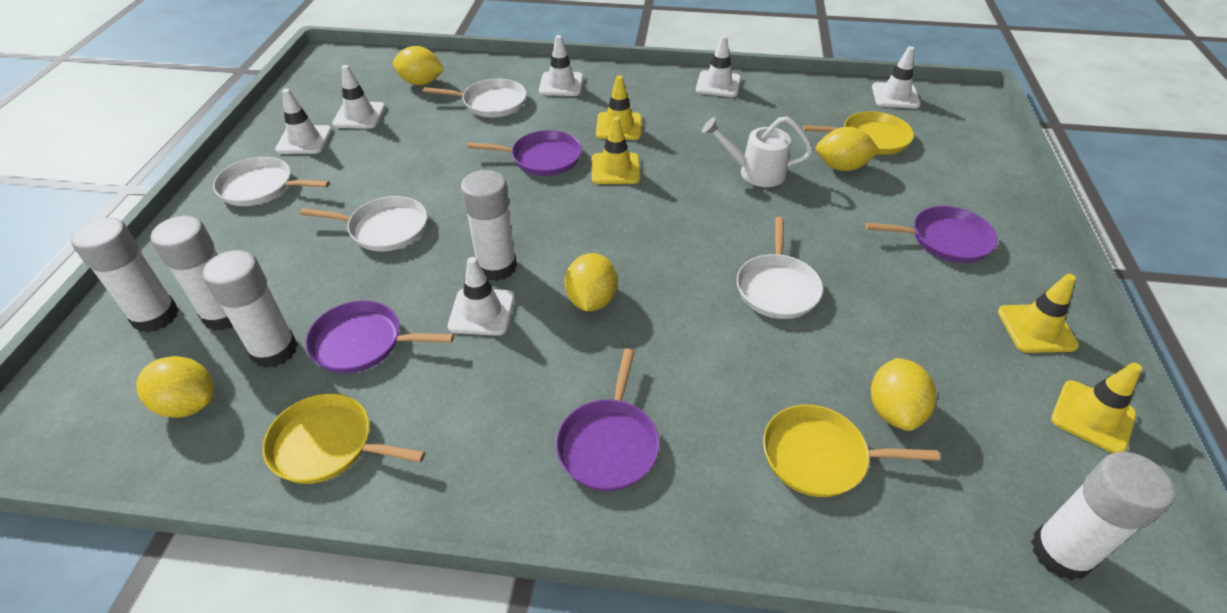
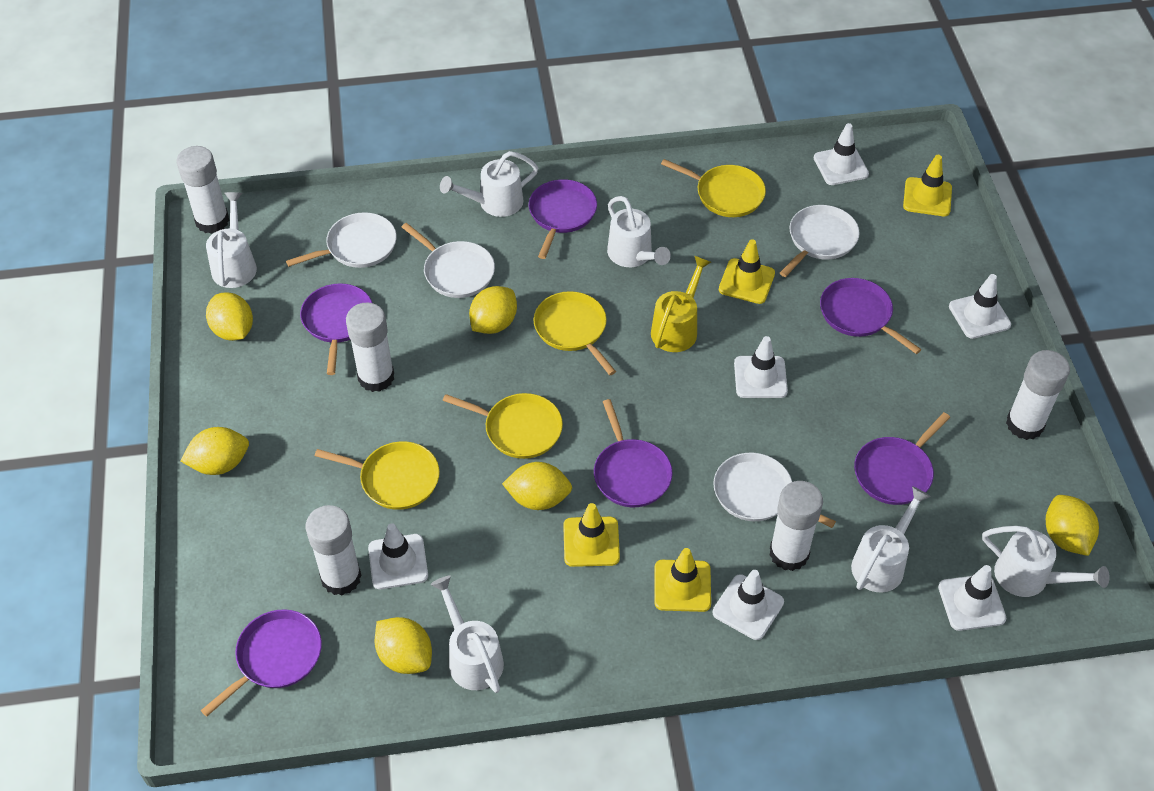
purple pan: [305,301,454,373] [467,130,582,176] [556,348,660,491] [865,206,998,263] = 4 -> [201,609,322,717] [300,283,372,375] [529,179,597,259] [594,399,673,507] [820,278,922,354] [854,412,950,505] = 6
white watering can: [702,116,813,187] = 1 -> [206,192,257,288] [431,575,504,693] [440,151,538,217] [607,196,671,267] [851,486,931,593] [982,526,1110,597] = 6
yellow lemon: [136,356,214,418] [393,46,444,85] [565,253,618,311] [816,127,880,171] [871,358,937,431] = 5 -> [181,427,249,475] [206,292,253,341] [375,617,432,674] [469,286,517,334] [502,462,572,510] [1046,495,1099,556] = 6
yellow pan: [262,393,425,484] [763,405,940,497] [803,111,914,155] = 3 -> [315,441,440,510] [443,393,563,459] [533,291,616,375] [661,159,766,217] = 4
yellow watering can: none = 0 -> [651,256,711,352] = 1

